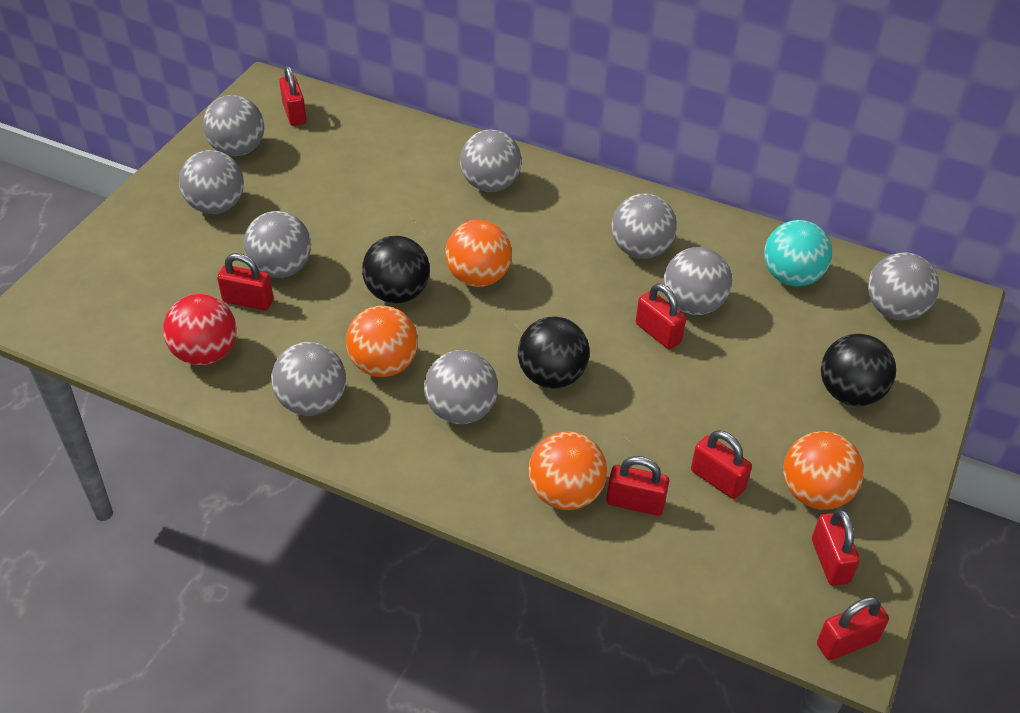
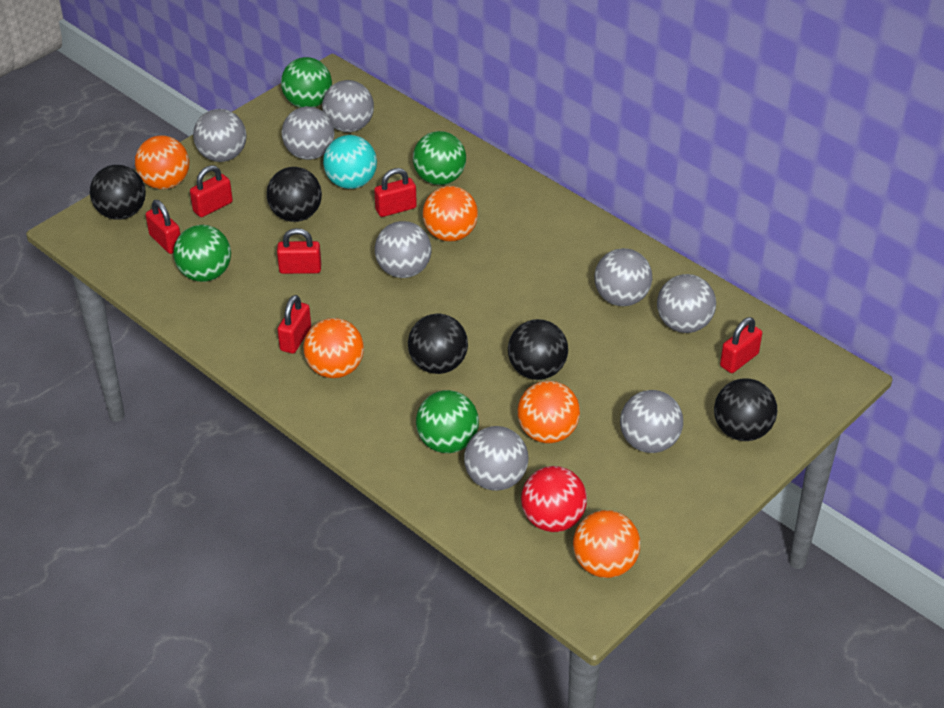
black ball: [362,236,430,303] [518,317,590,388] [821,334,896,406] = 3 -> [90,165,146,220] [267,167,322,222] [408,314,468,374] [508,319,568,380] [714,378,777,441] = 5
green ball: none = 0 -> [173,225,231,282] [281,57,332,108] [413,131,466,185] [416,390,479,453] = 4
grey ball: [179,150,244,214] [203,95,264,156] [243,211,311,278] [271,342,346,416] [424,350,498,424] [460,129,522,192] [612,193,677,259] [663,247,732,315] [868,252,939,320] = 9 -> [193,109,247,162] [282,107,334,160] [322,80,374,132] [375,221,431,278] [464,426,528,491] [594,248,652,306] [620,390,683,453] [657,274,716,333] = 8
orange ball: [346,306,418,377] [445,220,512,287] [529,431,607,510] [783,431,864,510] = 4 -> [135,135,189,190] [303,318,364,378] [422,186,478,242] [517,381,580,443] [573,510,640,578] = 5
red padlock: [217,253,274,310] [279,66,307,126] [606,456,669,516] [636,283,686,349] [691,430,752,499] [812,509,860,586] [817,597,889,660] = 7 -> [146,200,180,254] [190,165,233,217] [277,228,321,274] [277,295,311,354] [374,168,417,217] [720,317,762,373] = 6

